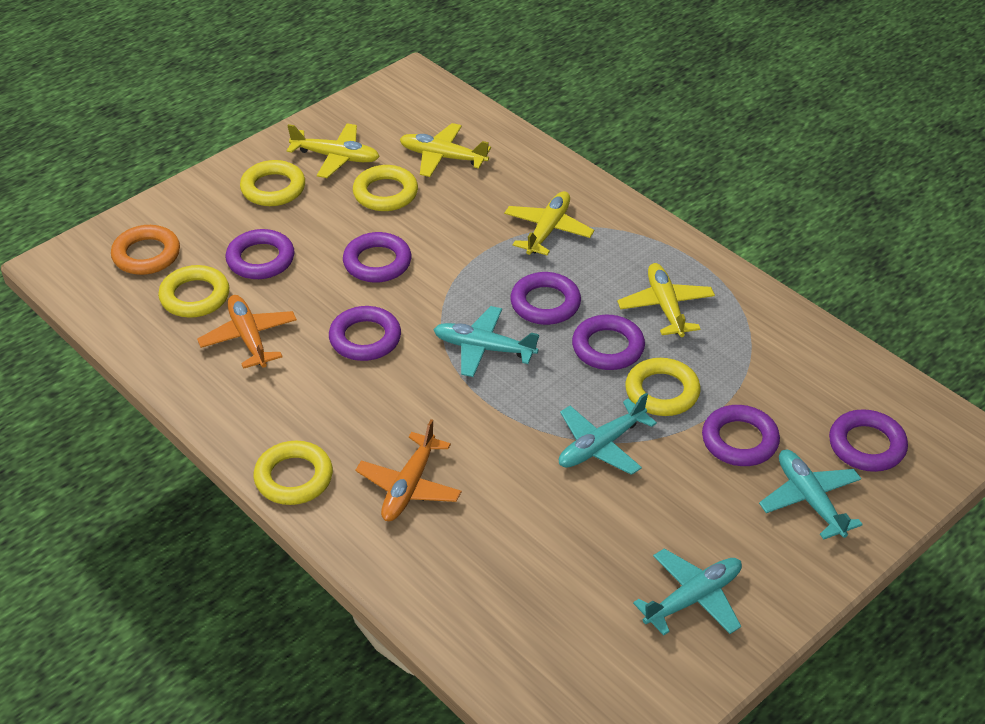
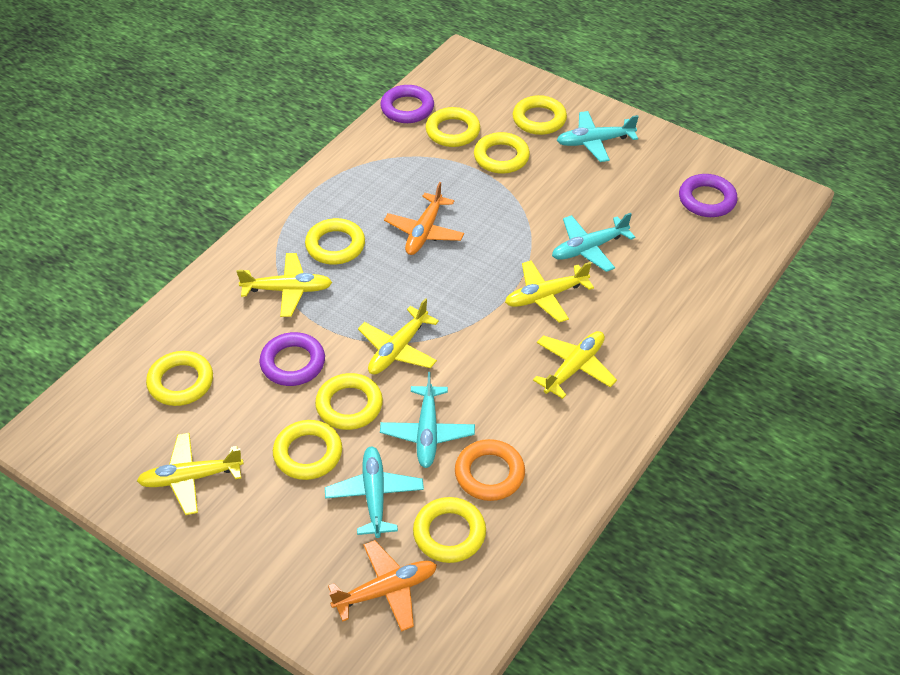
purple ring: [226,229,294,279] [329,306,401,361] [343,232,411,283] [510,272,581,325] [572,315,645,370] [702,405,780,466] [829,409,908,472] = 7 -> [259,332,325,386] [380,85,434,123] [679,174,738,217] = 3
yellow plane: [287,123,380,178] [400,123,491,177] [504,191,594,256] [617,263,715,337] = 4 -> [137,433,244,515] [236,253,332,317] [358,298,439,374] [505,260,594,323] [533,331,617,399] = 5
yellow ring: [158,265,229,318] [240,160,305,206] [253,441,333,505] [353,165,418,211] [625,358,700,416] = 5 -> [146,351,213,406] [273,420,342,480] [305,218,365,265] [315,373,383,430] [413,497,486,563] [426,107,480,147] [474,132,530,174] [513,95,567,135] = 8

